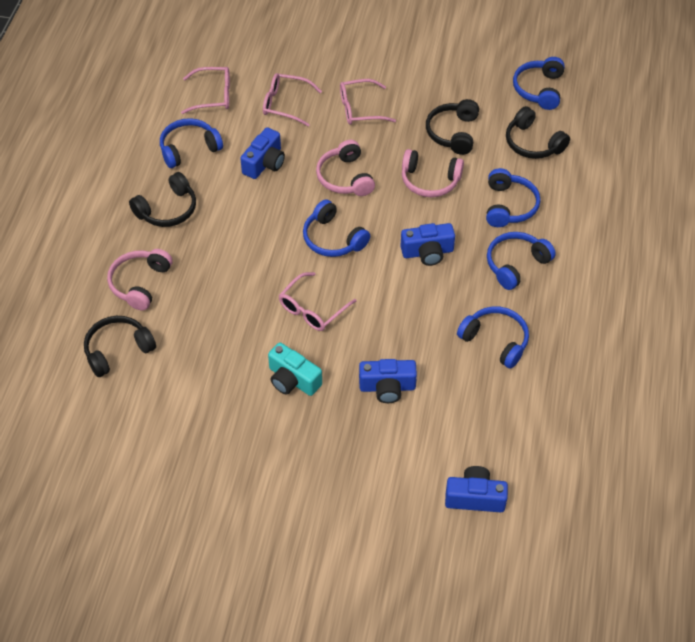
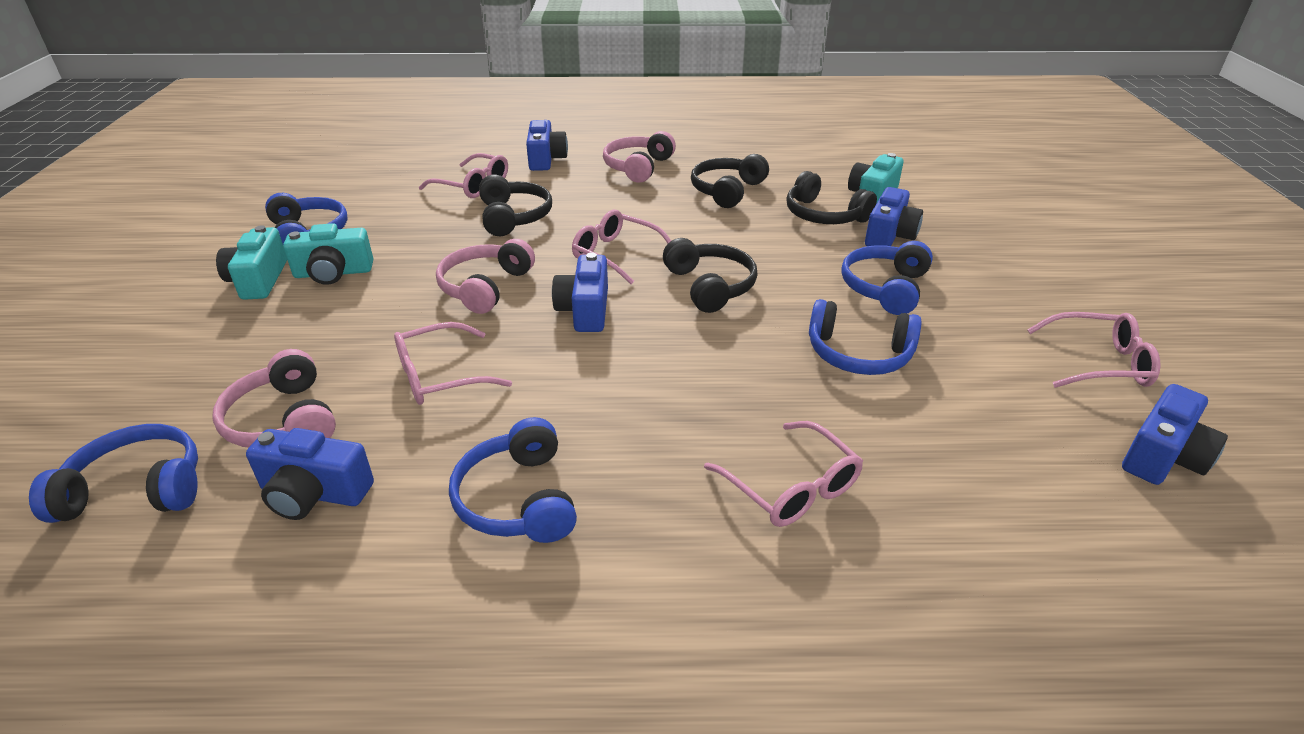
blue camera: [240,128,285,179] [359,359,417,403] [400,223,455,266] [445,466,508,512] = 4 -> [246,428,374,520] [526,120,568,171] [552,252,608,332] [865,187,923,246] [1122,384,1228,485] = 5
blue headphones: [160,118,223,168] [303,199,370,257] [457,306,529,369] [486,168,540,227] [487,232,556,290] [513,57,565,110] = 6 -> [29,424,198,523] [265,193,348,244] [449,417,577,543] [809,299,922,375] [841,241,933,315] = 5
pink glasses: [181,67,230,114] [263,73,322,127] [279,272,356,331] [340,79,396,125] = 4 -> [394,322,512,405] [419,153,508,198] [572,210,671,284] [704,421,863,527] [1027,312,1161,388] = 5
turquoise camera: [268,342,322,396] = 1 -> [216,225,287,300] [283,223,373,285] [848,153,904,204] = 3

